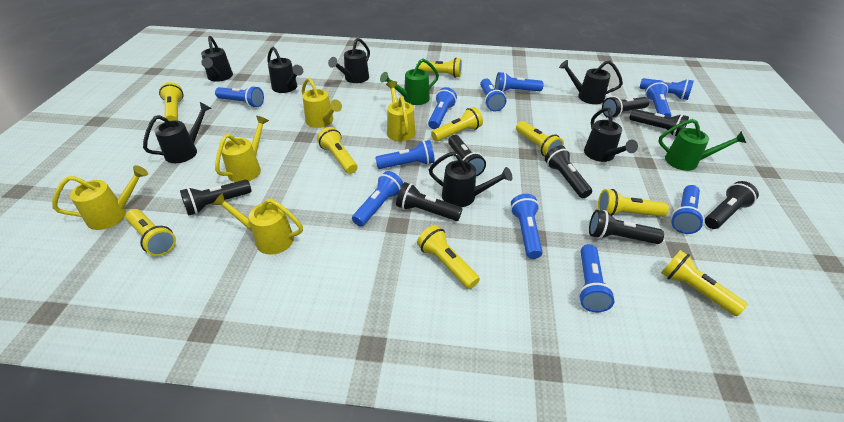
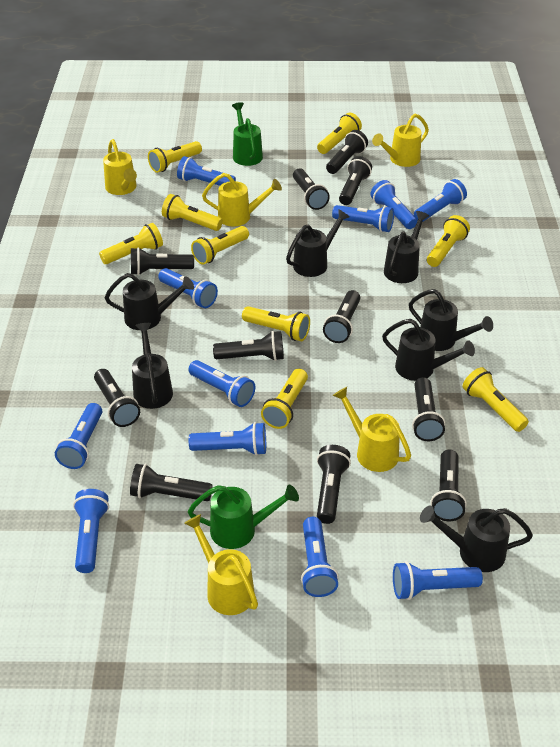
black flashlight: [180,180,251,216] [396,182,463,221] [448,135,486,176] [545,145,592,198] [589,210,664,244] [602,96,649,118] [629,109,689,137] [705,181,759,229] = 8 -> [94,369,140,427] [130,464,213,501] [131,247,194,275] [213,331,284,361] [293,169,330,210] [317,445,351,524] [323,290,360,343] [326,130,368,174] [339,156,372,205] [412,377,445,441] [431,450,467,521] = 11

